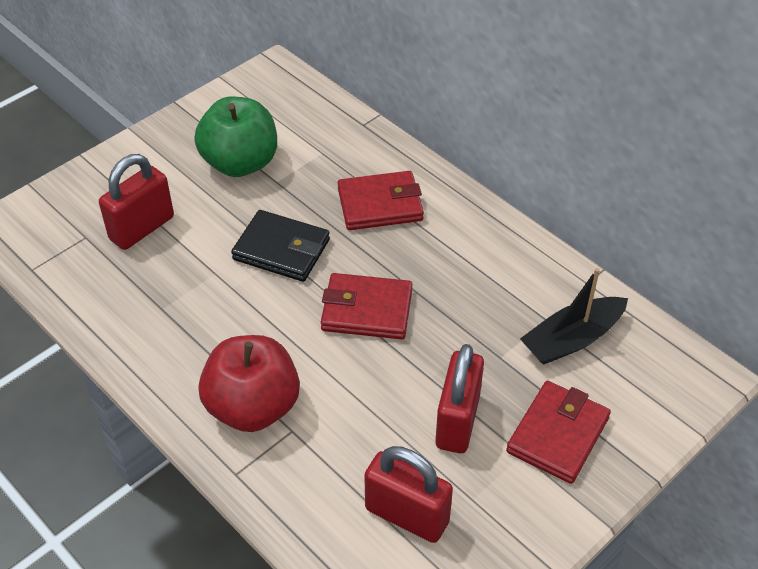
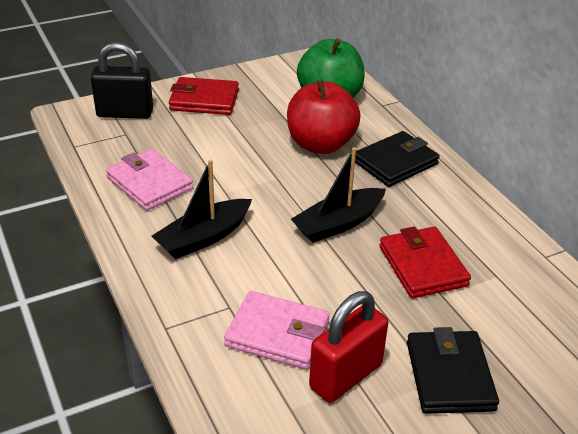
black boat: [520,268,628,365] = 1 -> [152,160,252,259] [291,147,386,243] = 2
black padlock: none = 0 -> [91,42,153,119] = 1
black wallet: [231,210,330,282] = 1 -> [355,131,440,187] [407,327,499,414] = 2
pink wallet: none = 0 -> [106,149,193,211] [224,291,330,370] = 2
red padlock: [99,154,174,250] [364,446,453,543] [435,344,484,453] = 3 -> [309,291,388,403] = 1
red wallet: [321,273,413,339] [338,171,424,230] [506,381,611,484] = 3 -> [169,77,239,115] [379,227,471,298] = 2

